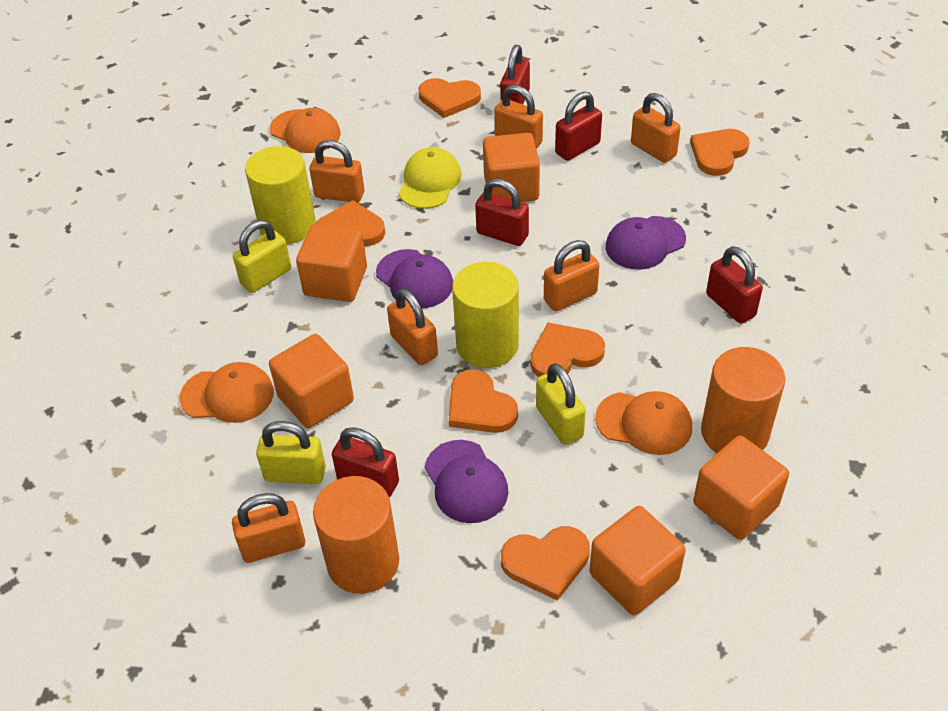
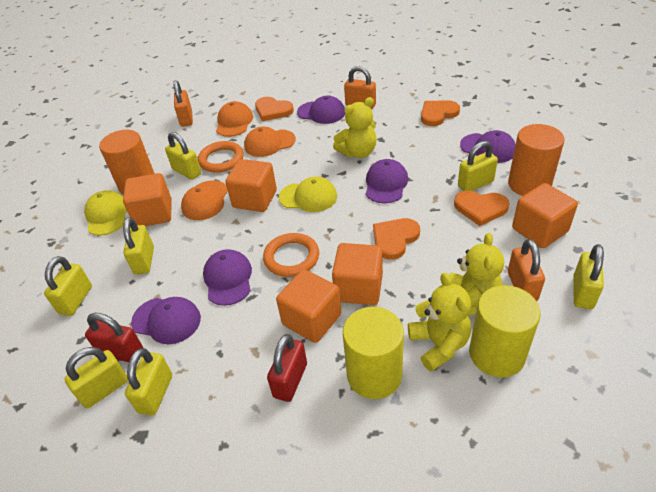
orange heart: [315,200,385,246] [418,78,481,118] [449,369,518,433] [501,526,590,601] [530,323,605,377] [690,129,750,176] = 6 -> [255,97,294,121] [373,218,420,260] [421,101,460,126] [454,191,510,226] = 4
orange padlock: [232,493,305,563] [309,140,364,203] [387,288,438,365] [494,85,543,149] [544,240,599,311] [631,93,681,163] = 6 -> [173,80,193,127] [344,66,376,109] [508,239,545,301] = 3
orange ring: none = 0 -> [198,141,244,173] [263,233,319,277] = 2
purple cap: [376,249,453,308] [425,440,508,523] [605,216,686,270] = 3 -> [131,297,201,344] [203,249,252,306] [297,95,345,124] [366,159,408,203] [460,130,516,163] = 5
red padlock: [332,427,399,497] [475,178,529,246] [500,45,530,104] [555,92,602,161] [706,246,763,324] = 5 -> [85,313,143,362] [267,334,307,402] = 2
yellow cap: [398,147,462,209] = 1 -> [84,190,127,236] [279,176,337,212] = 2
yellow padlock: [233,220,291,293] [256,421,326,484] [536,363,586,445] = 3 -> [44,256,92,316] [65,347,128,408] [123,217,154,275] [125,348,172,416] [165,132,201,180] [458,141,498,191] [574,244,604,309] = 7
yellow teddy bear: none = 0 -> [333,97,377,158] [408,273,471,372] [449,233,504,316] = 3

